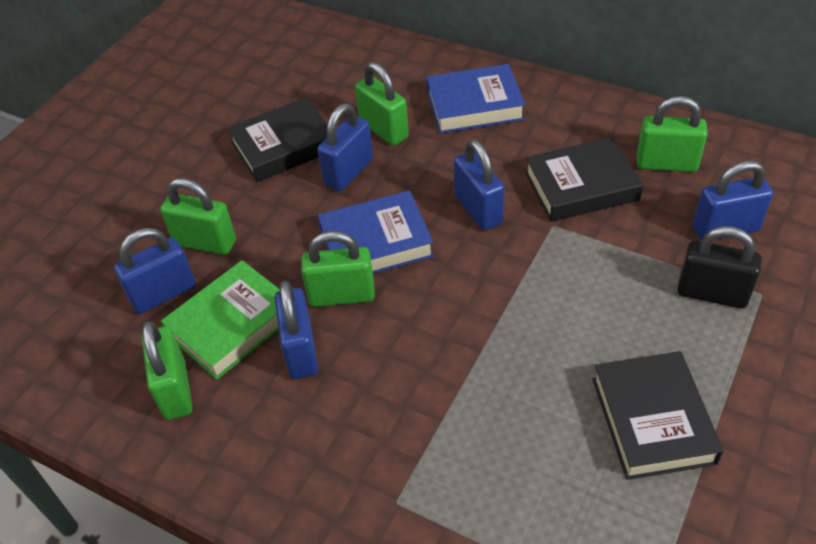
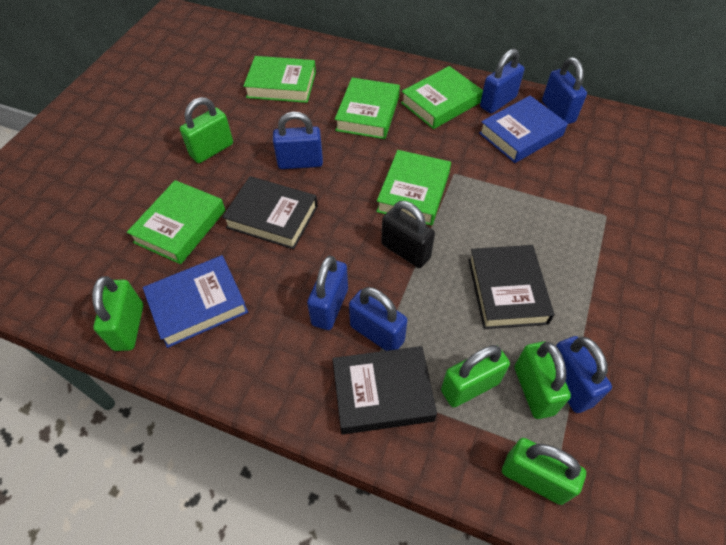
blue padlock: [114,228,195,314] [275,281,318,379] [317,103,373,191] [454,139,505,231] [693,161,773,240] = 5 -> [273,111,323,169] [307,255,348,330] [349,287,408,351] [480,49,525,114] [542,57,587,124] [556,336,612,413] = 6
green book: [161,260,280,380] = 1 -> [127,180,225,264] [243,56,316,103] [335,78,400,139] [376,150,451,226] [401,66,483,129] = 5

